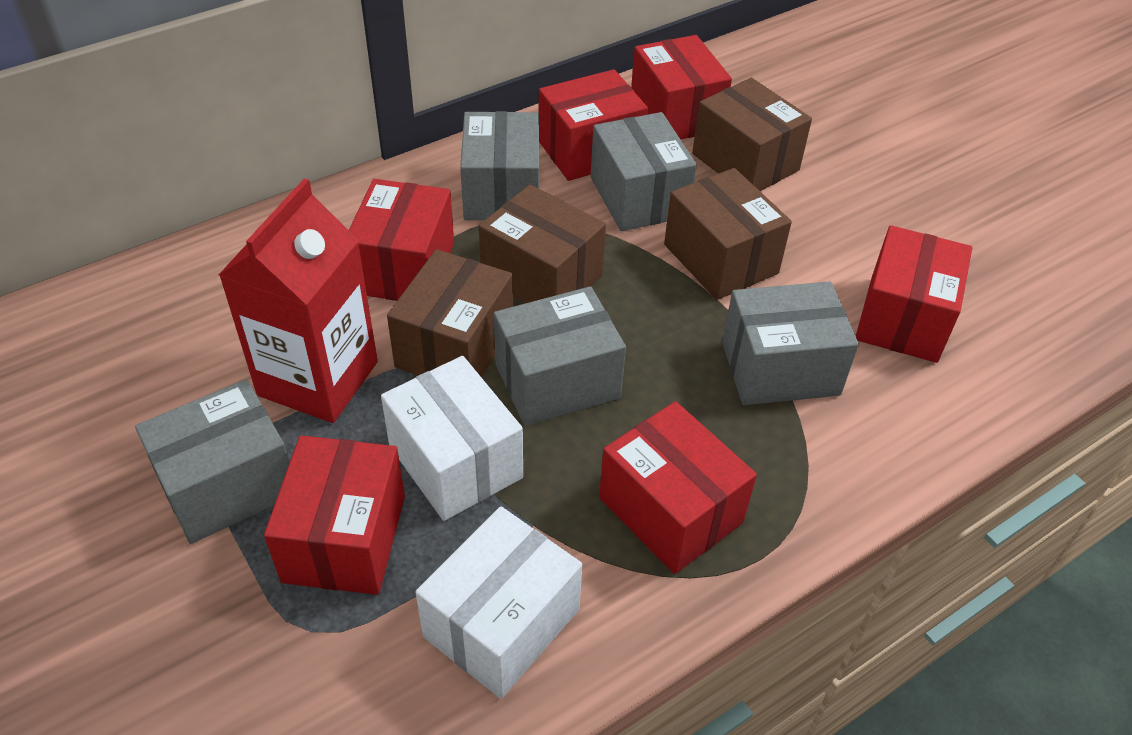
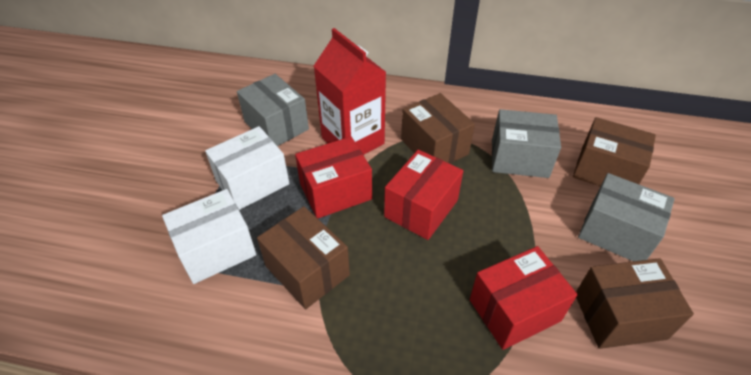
grey box: [135,379,290,544] [460,111,539,220] [494,286,626,426] [591,112,697,231] [722,281,859,405] = 5 -> [237,74,309,146] [492,109,561,178] [578,173,675,261] = 3
red box: [264,435,405,595] [349,179,454,301] [539,69,648,181] [599,401,757,574] [631,35,732,139] [856,225,972,363] = 6 -> [295,137,372,218] [384,150,463,240] [470,246,578,350] = 3

